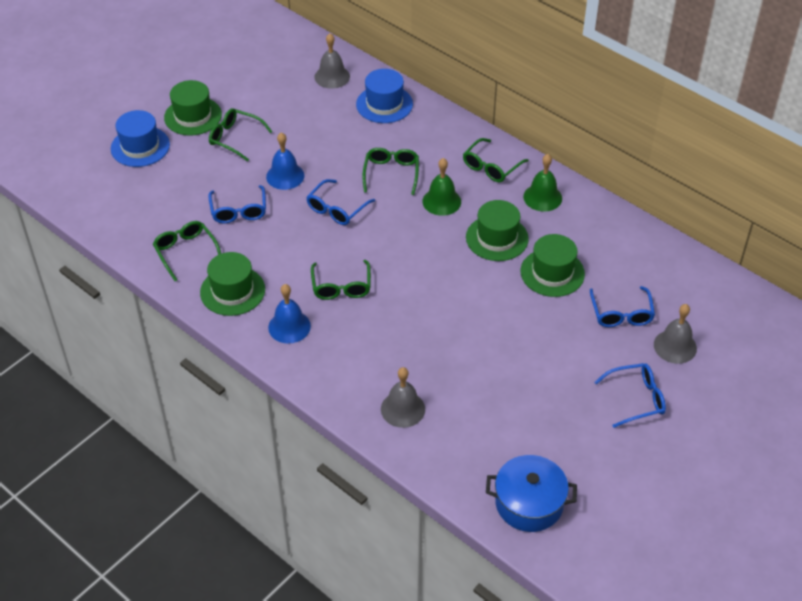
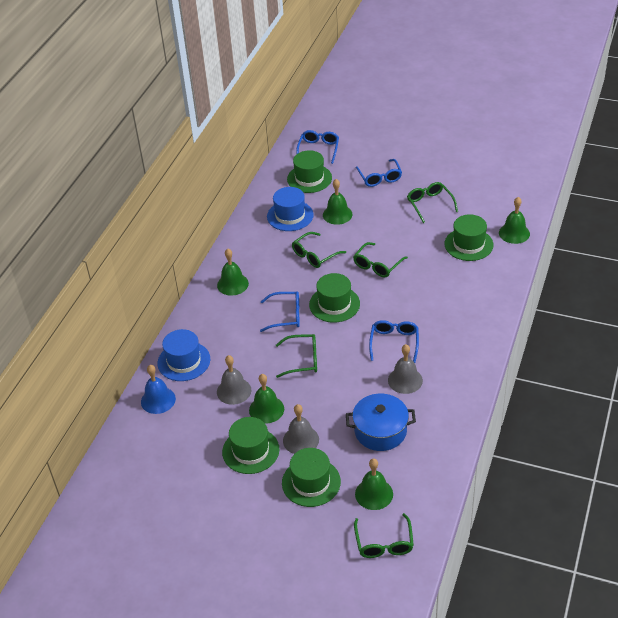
blue bell: [266,132,305,190] [268,284,311,343] = 2 -> [141,365,176,414] = 1
green bell: [422,158,461,216] [523,154,562,212] = 2 -> [217,249,249,296] [249,374,284,424] [323,179,352,225] [355,458,393,510] [499,197,530,244] = 5
green hat: [164,80,222,136] [200,252,265,316] [466,200,529,261] [521,234,585,297] = 4 -> [222,417,279,474] [282,448,341,507] [287,150,332,193] [309,273,360,323] [445,214,493,261] = 5

